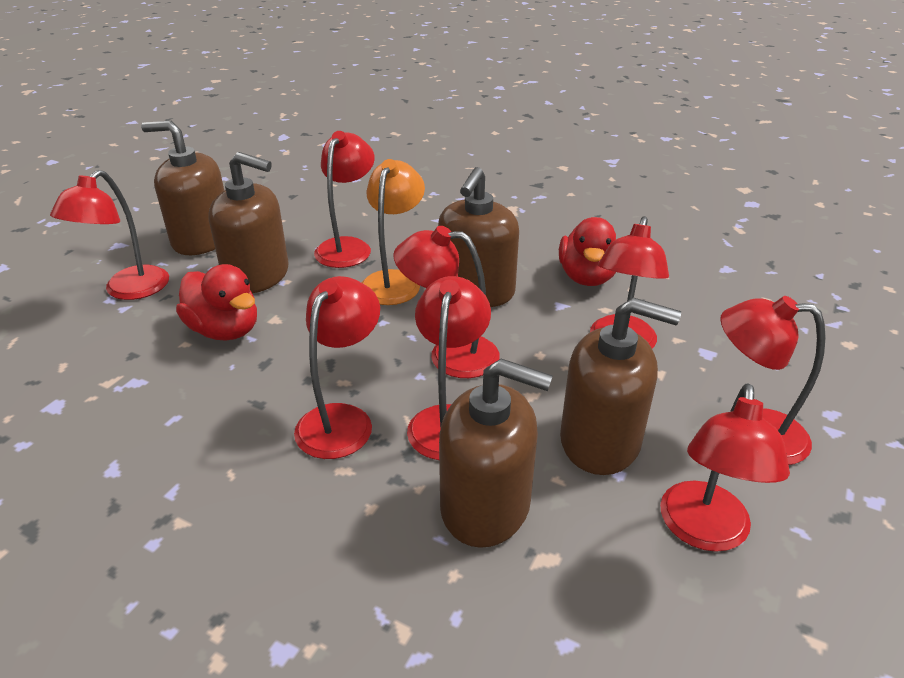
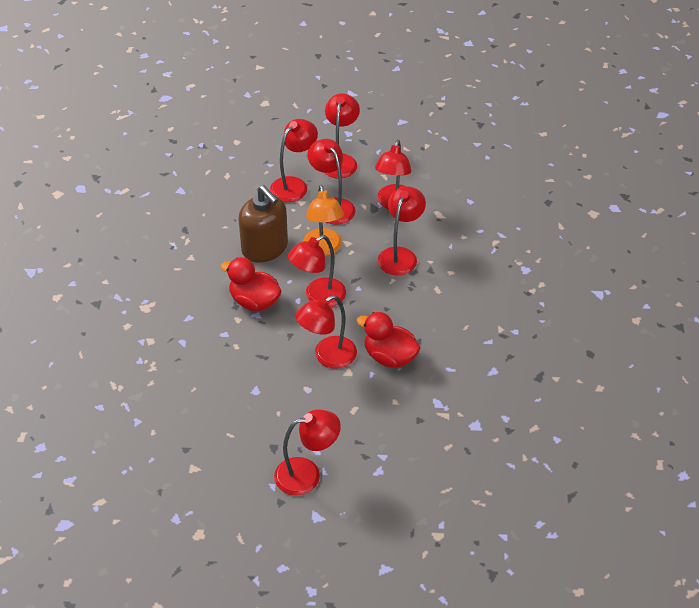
brown soap dispenser: [141,121,224,255] [208,152,288,293] [438,167,519,307] [439,359,553,548] [560,297,681,475] = 5 -> [239,185,288,262] = 1

